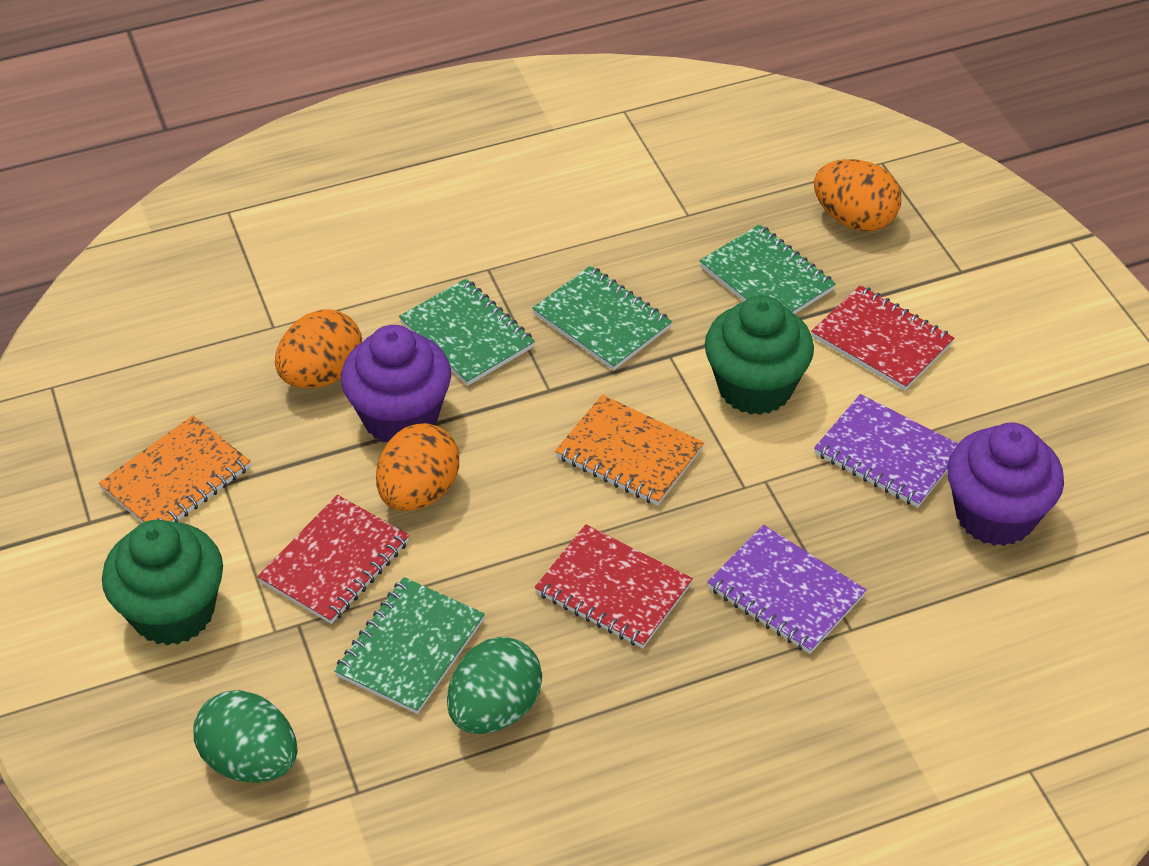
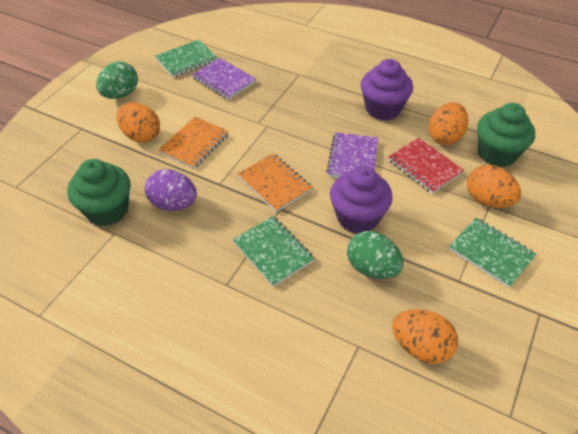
green notebook: [334,577,485,714] [399,279,535,386] [532,266,672,370] [700,224,836,314] = 4 -> [155,39,218,77] [233,216,315,287] [449,218,536,288] = 3
orange egg: [275,309,362,388] [376,423,459,511] [814,159,901,231] = 3 -> [116,102,160,143] [392,309,458,364] [429,102,468,145] [467,165,521,208] = 4
purple egg: none = 0 -> [145,169,197,211] = 1
red notebook: [257,495,409,624] [535,524,693,648] [811,285,954,390] = 3 -> [388,138,464,194] = 1

